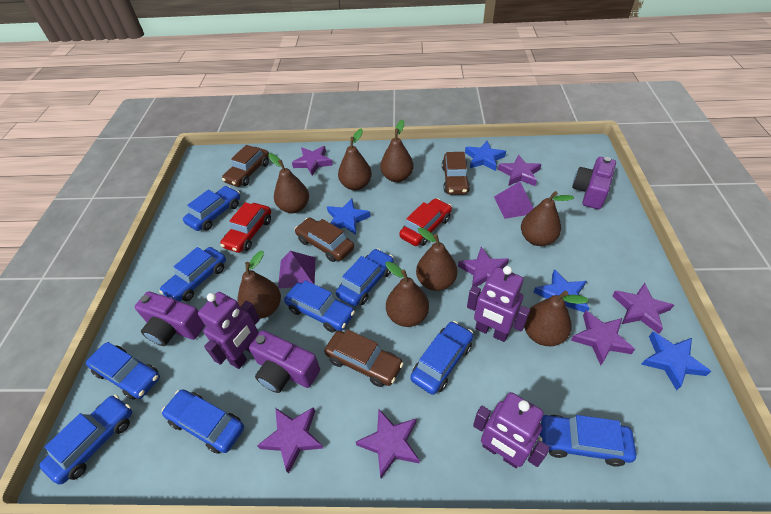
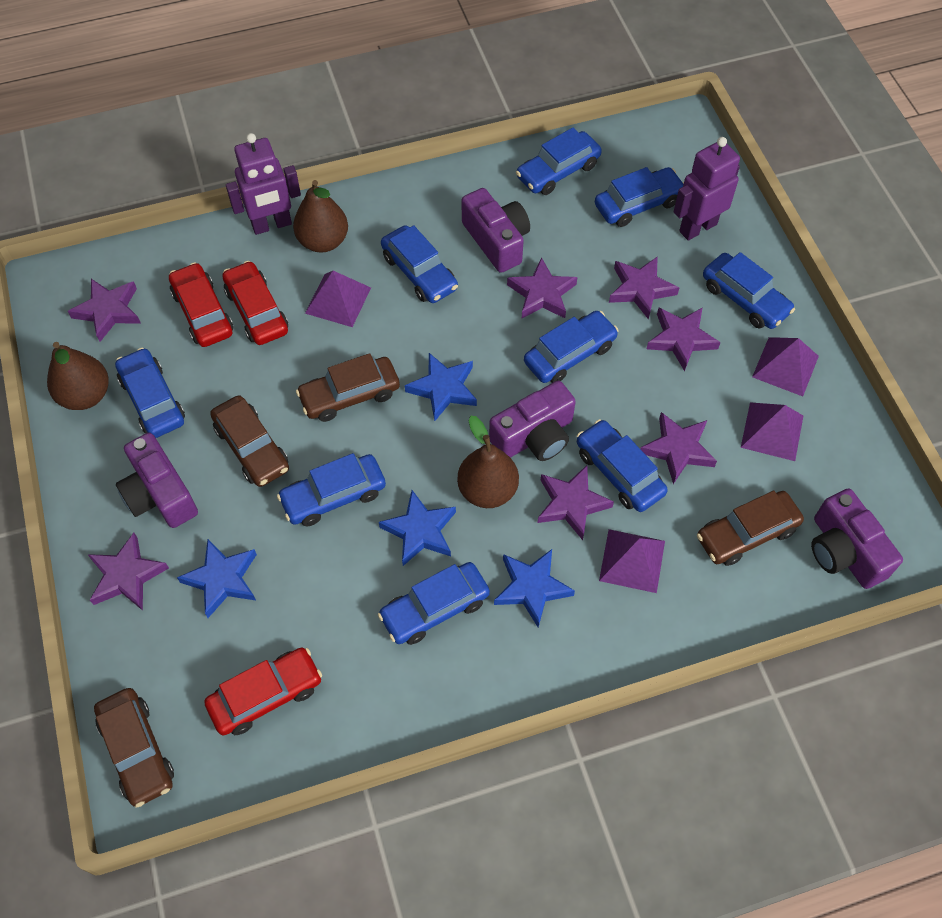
brown pear: [238,251,281,319] [268,153,309,213] [338,129,372,190] [380,120,414,182] [386,261,429,327] [416,227,458,291] [521,191,574,246] [524,291,589,346] = 8 -> [47,342,109,410] [293,180,348,253] [457,416,519,508] = 3
purple camera: [135,291,205,346] [249,330,320,393] [572,157,616,209] = 3 -> [116,433,198,528] [462,188,530,273] [489,381,576,461] [811,488,903,589] = 4
purple pyramid: [278,251,315,289] [494,182,533,219] = 2 -> [305,271,371,327] [599,529,665,593] [741,402,803,461] [752,337,819,396] = 4
purple robot: [198,292,260,369] [467,266,530,342] [473,392,550,468] = 3 -> [226,133,301,235] [673,137,740,240] = 2
red car: [220,202,271,253] [399,198,452,246] = 2 -> [169,262,233,347] [204,647,322,735] [222,261,288,345] = 3

